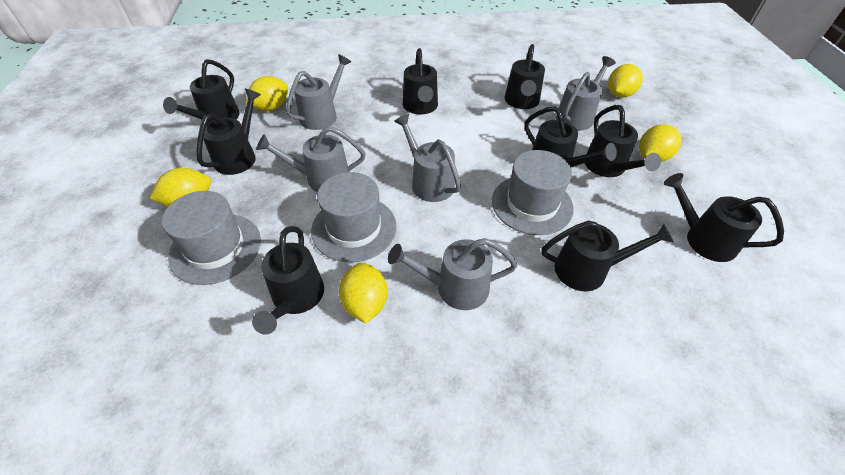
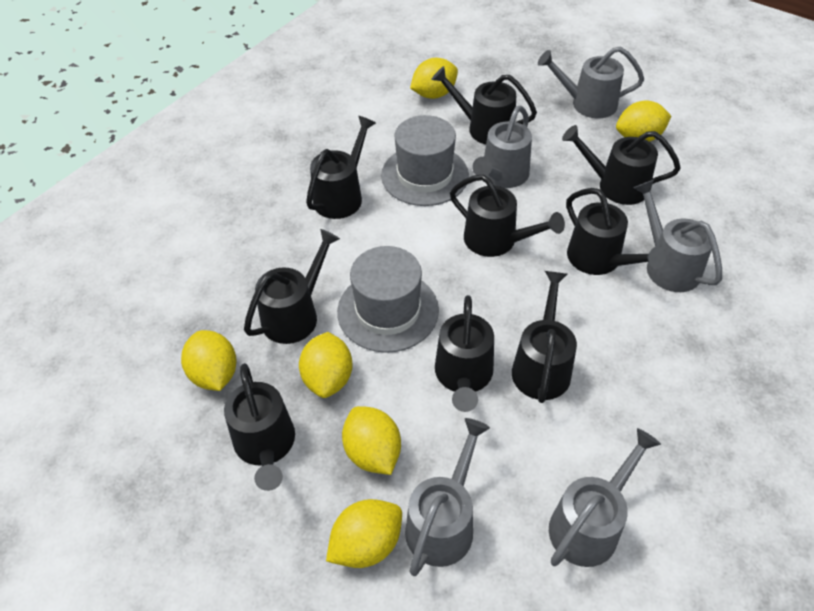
grey hat: [162,191,261,285] [311,172,397,262] [492,150,574,235] = 3 -> [337,246,439,353] [381,115,469,206] = 2
yellow lemon: [150,168,211,207] [246,76,288,111] [339,263,388,323] [608,64,643,98] [639,124,681,162] = 5 -> [181,330,237,391] [299,332,353,398] [326,499,402,568] [342,406,401,475] [410,58,458,99] [616,100,671,142] = 6

